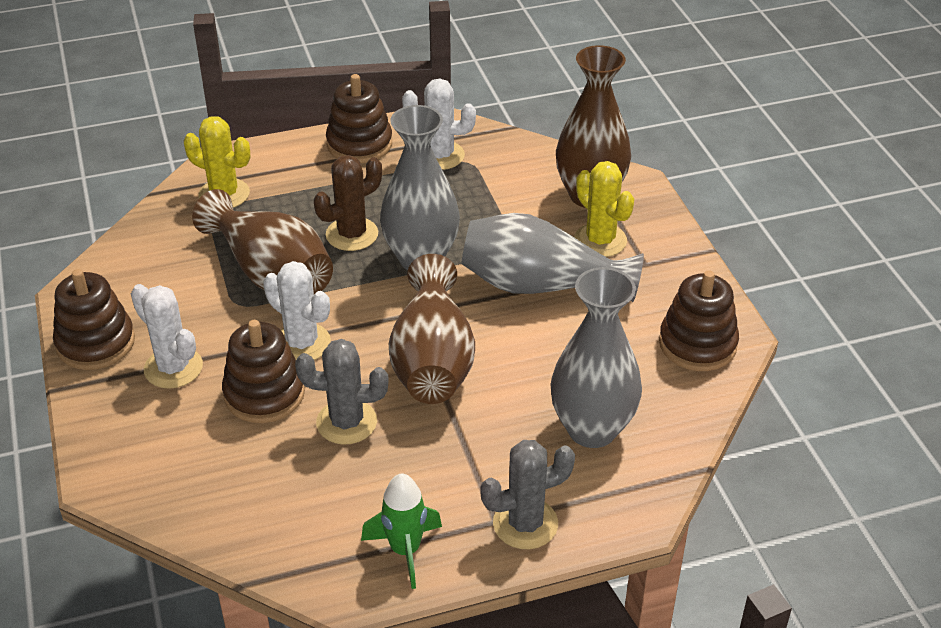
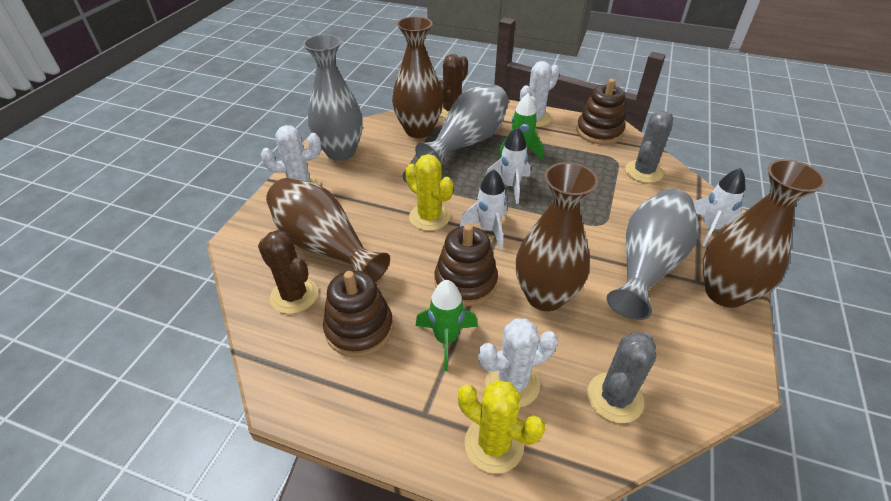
brown cactus: [314,155,382,251] = 1 -> [258,230,318,314] [439,54,468,118] = 2
brown stacking toy: [53,269,135,370] [222,320,305,423] [326,74,392,163] [659,270,739,371] = 4 -> [323,271,393,357] [435,224,498,306] [576,79,625,145] = 3
brown vase: [192,189,333,294] [389,254,475,404] [556,45,631,208] = 3 -> [266,178,390,282] [392,16,443,138] [516,162,598,311] [703,159,826,308] = 4
green rocket: [361,473,442,589] = 1 -> [416,280,478,371] [498,94,544,160] = 2
white rocket: none = 0 -> [460,169,507,250] [486,127,531,204] [693,168,745,247] = 3

